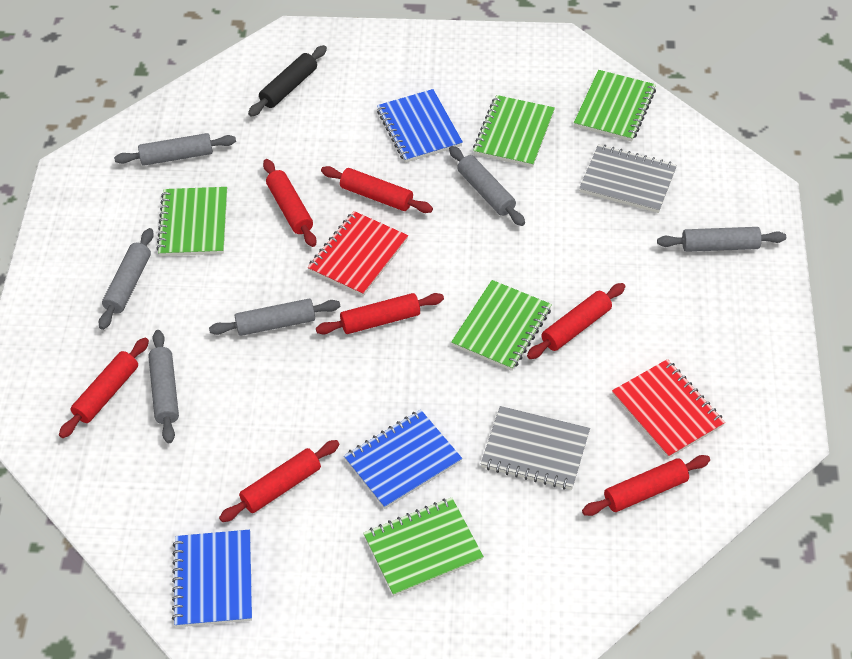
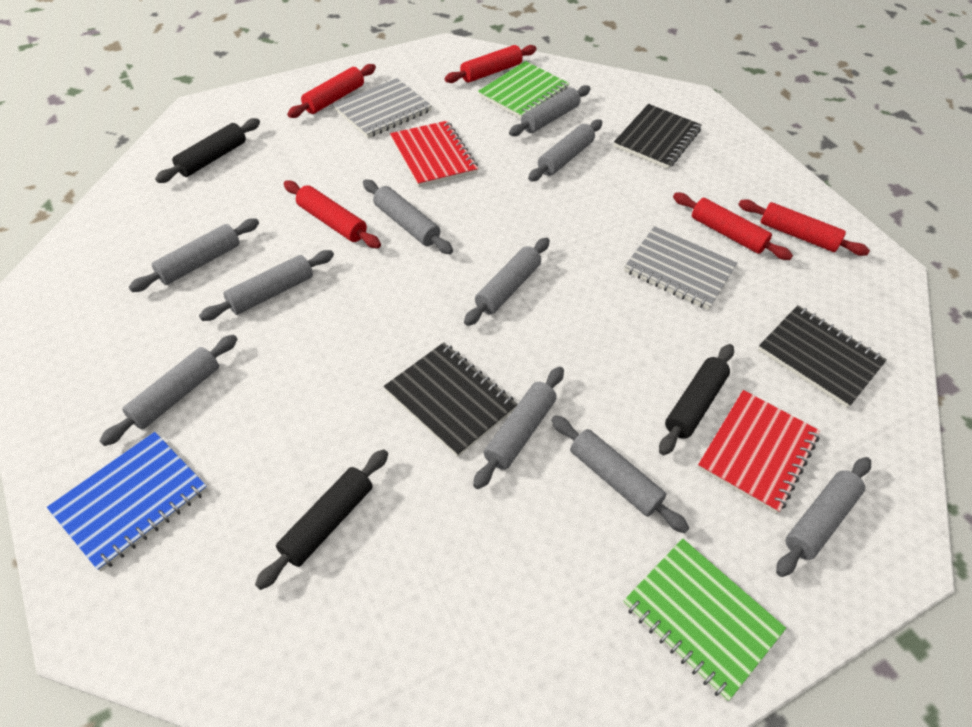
black notebook: none = 0 -> [384,342,518,457] [614,104,702,169] [758,305,887,408] = 3
black rolling pin: [248,45,327,117] = 1 -> [155,118,260,183] [255,449,388,590] [659,344,734,455] = 3
blue notebook: [172,530,252,627] [344,410,462,509] [377,89,463,163] = 3 -> [47,432,207,571] = 1
green notebook: [156,187,227,256] [363,498,484,596] [451,280,552,371] [473,95,555,167] [574,70,656,142] = 5 -> [478,61,569,119] [623,539,786,701] = 2
grey rolling pin: [99,228,154,330] [114,133,236,166] [148,330,179,443] [209,299,340,336] [449,146,525,226] [657,227,786,252] = 6 -> [100,335,237,446] [129,218,259,292] [199,250,334,321] [363,179,453,254] [464,237,550,326] [473,367,564,489] [509,85,591,136] [528,119,602,181] [551,415,689,533] [776,457,871,577] = 10
red rolling pin: [59,338,149,438] [219,440,340,522] [263,159,316,247] [316,293,444,334] [321,166,433,213] [527,283,625,359] [582,455,710,516] = 7 -> [284,180,381,248] [287,64,376,118] [444,45,537,83] [673,193,793,260] [738,199,870,256] = 5

